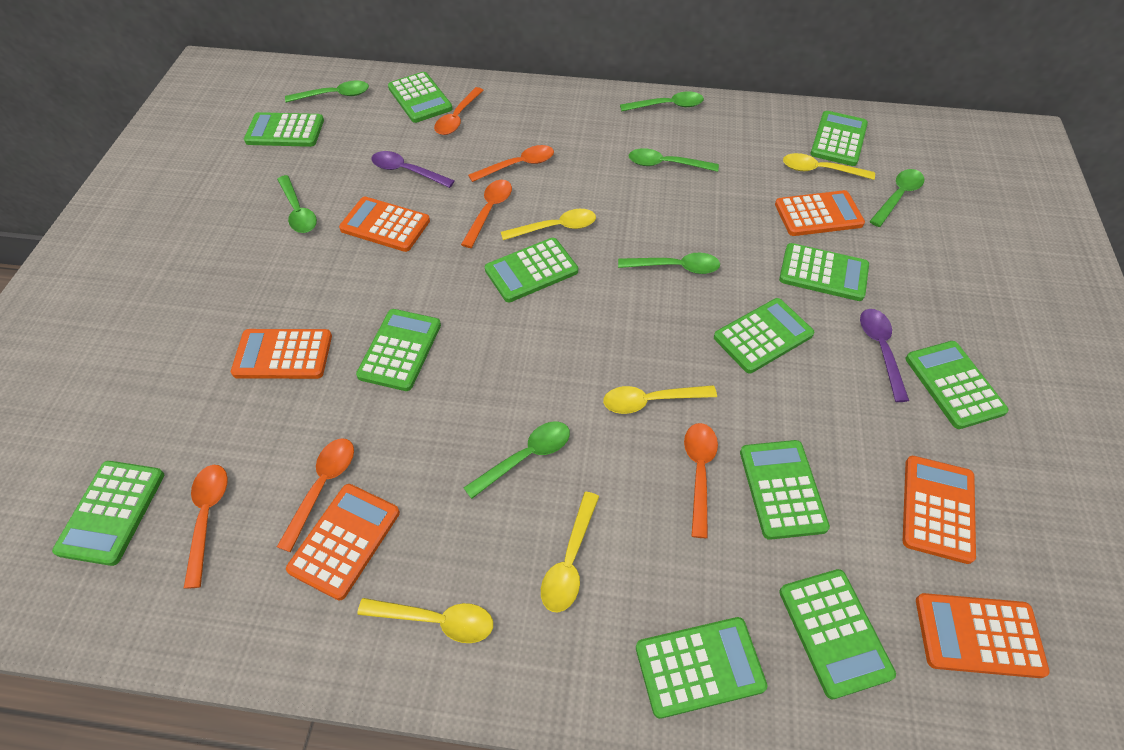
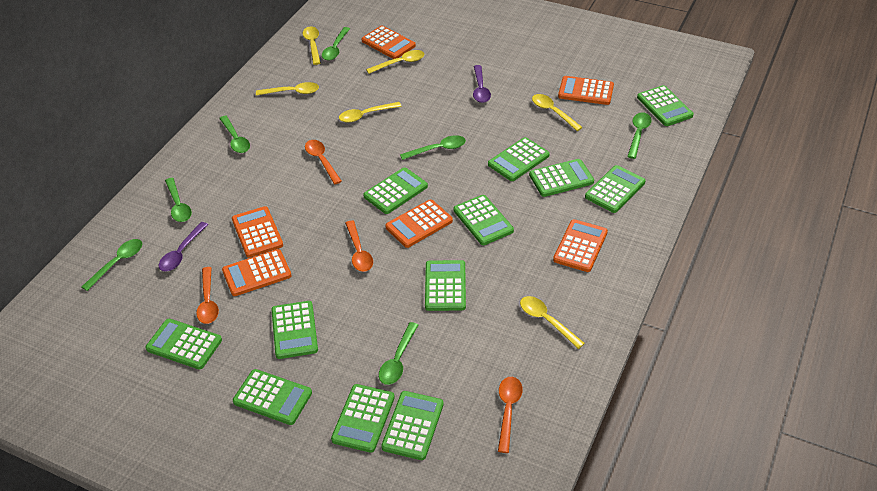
orange spoon: [184,465,228,589] [277,438,354,552] [434,87,484,135] [461,180,512,248] [468,145,554,182] [684,423,718,538] = 6 -> [196,267,219,324] [305,140,342,184] [345,221,373,272] [498,377,523,453] = 4
yellow spoon: [357,598,493,643] [501,209,596,240] [541,492,599,612] [603,385,717,414] [783,153,875,180] = 5 -> [256,82,319,96] [303,27,321,65] [339,102,402,123] [366,50,424,74] [520,296,585,349] [532,94,583,131] = 6

